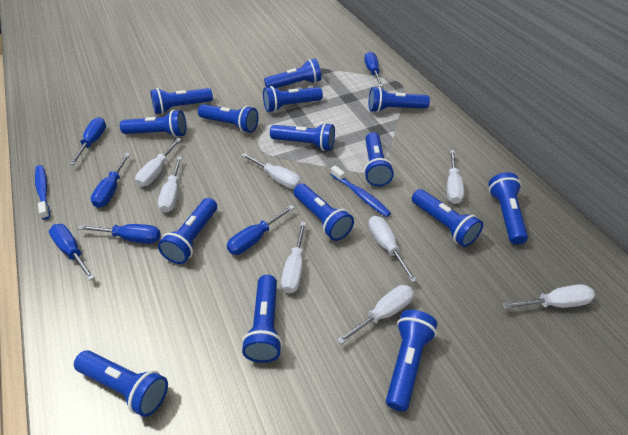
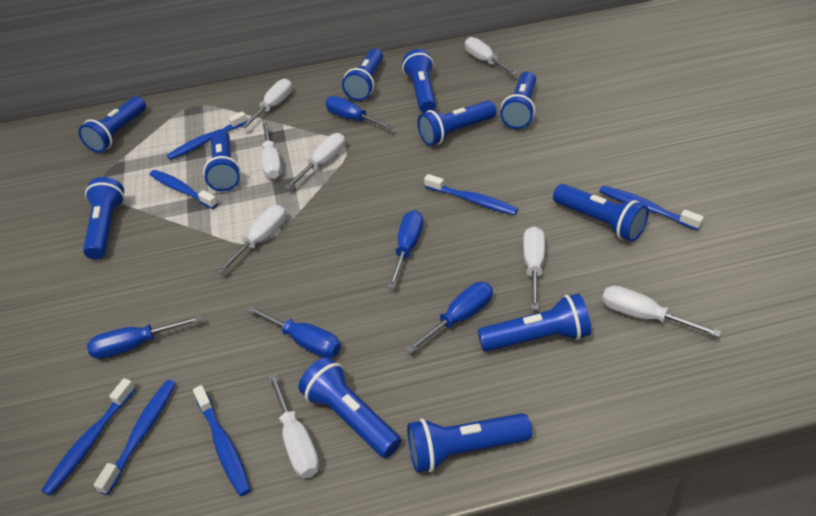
blue flashlight: [74,350,168,417] [120,110,186,137] [150,88,213,114] [158,198,217,264] [198,104,258,133] [242,275,282,363] [263,86,323,112] [264,59,321,88] [270,123,335,151] [293,184,354,241] [364,132,394,186] [369,86,430,113] [386,310,437,412] [412,189,483,247] [489,172,528,245] = 15 -> [78,96,146,153] [83,177,125,260] [203,129,241,192] [298,357,401,458] [342,48,383,101] [402,49,436,113] [407,413,532,473] [417,101,496,146] [477,294,591,352] [500,72,536,129] [553,184,649,242] = 11
blue screwdriver: [49,224,95,281] [69,117,106,165] [78,224,161,244] [91,153,130,208] [227,205,295,255] [364,52,383,87] = 6 -> [87,315,202,359] [246,305,341,358] [325,96,394,130] [388,210,423,288] [405,282,493,354] = 5
blue toothbrush: [35,165,50,220] [331,166,391,217] = 2 -> [41,378,136,496] [94,380,176,495] [150,170,218,209] [167,112,247,160] [193,385,251,496] [424,174,518,215] [599,186,704,230] = 7

